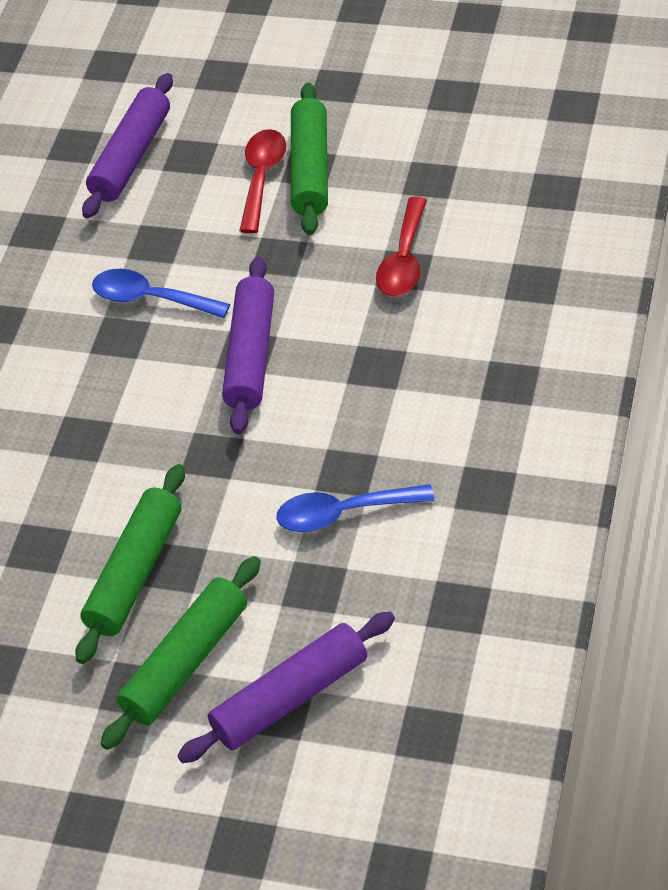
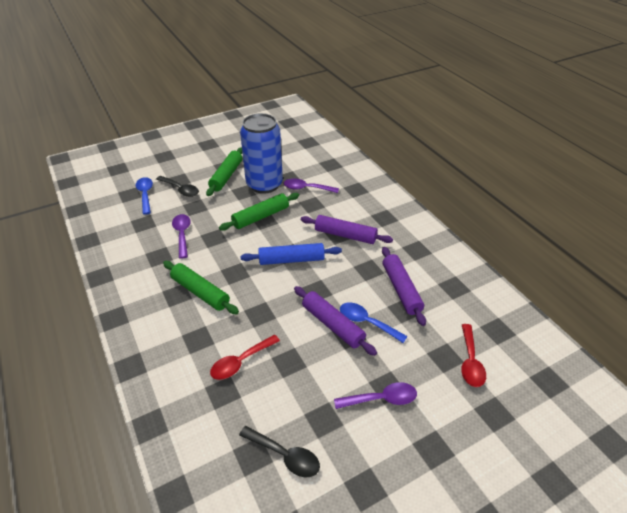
black spoon: none = 0 -> [156,176,199,197] [239,426,320,478] = 2
blue can: none = 0 -> [240,113,283,194] = 1
blue rolling pin: none = 0 -> [241,243,342,265] = 1
purple spoon: none = 0 -> [172,214,191,259] [284,178,339,193] [334,382,417,409] = 3

